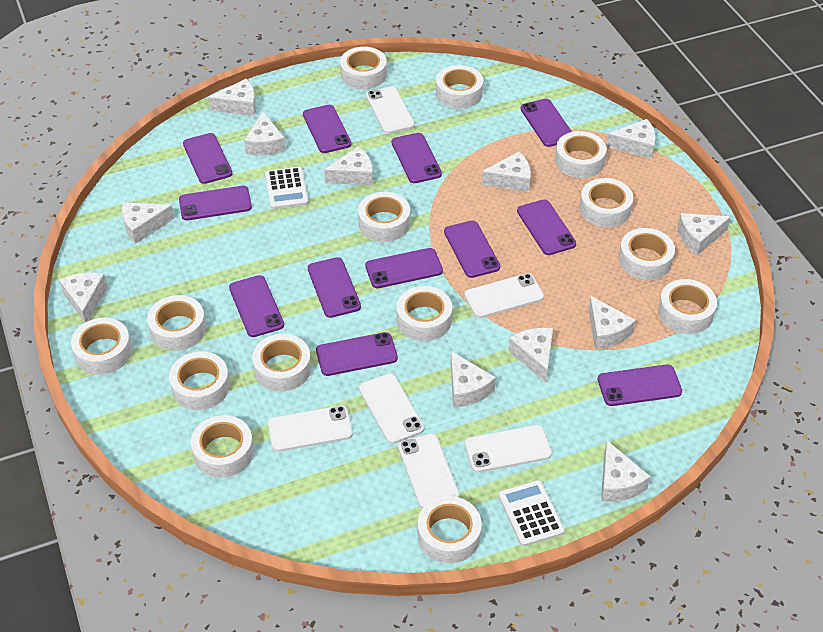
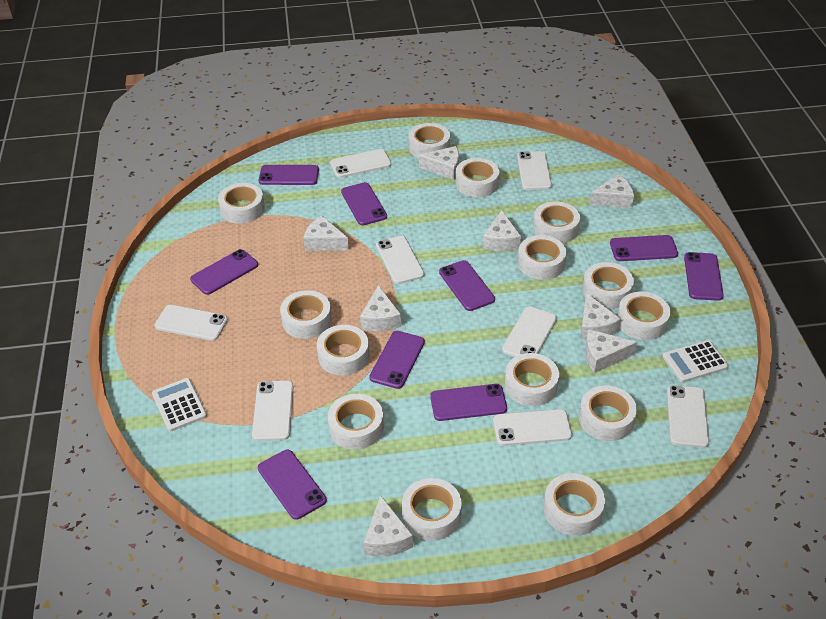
purple phone: [179,186,252,221] [183,133,232,184] [229,275,284,337] [303,105,352,153] [308,257,361,318] [316,332,398,376] [365,248,443,288] [392,133,442,183] [444,220,500,278] [517,199,576,255] [521,99,572,147] [598,365,682,406] = 12 -> [190,249,258,295] [258,450,327,520] [259,165,319,185] [341,182,387,226] [369,331,425,389] [430,384,507,421] [439,260,495,311] [610,235,678,261] [684,252,724,301] = 9
white cheese: [59,273,107,323] [122,202,174,244] [209,79,256,116] [244,112,286,156] [324,146,373,185] [451,351,496,407] [482,152,531,192] [508,328,553,383] [588,296,636,349] [601,441,651,502] [606,119,655,159] [678,213,731,255] = 12 -> [304,216,349,250] [360,285,401,331] [364,495,413,556] [419,146,459,180] [483,210,521,251] [580,293,621,340] [585,329,637,373] [589,174,634,208] = 8
white phone: [268,405,353,452] [359,373,424,444] [366,86,415,134] [398,433,460,509] [464,273,544,318] [464,425,552,473] = 6 -> [155,305,228,341] [252,381,293,441] [330,149,391,178] [376,236,424,284] [493,409,572,446] [502,307,557,357] [517,151,552,190] [667,385,709,448] = 8

